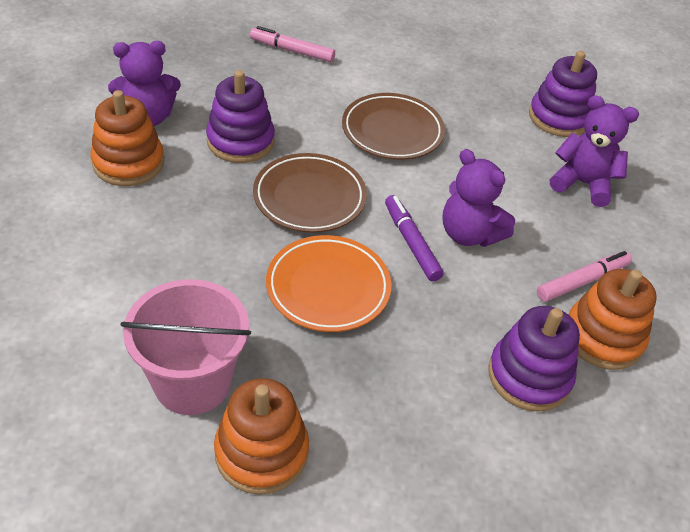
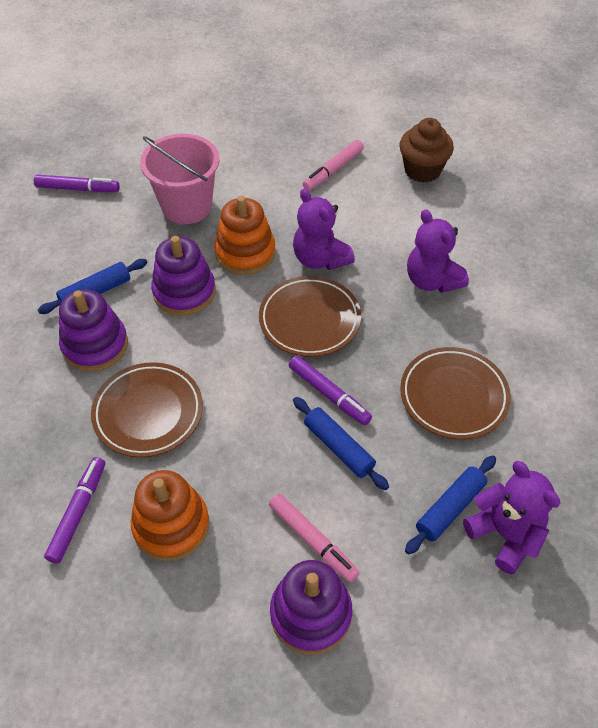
blue rolling pin: none = 0 -> [38,259,147,314] [293,397,389,490] [405,455,496,555] = 3
brown cupcake: none = 0 -> [400,118,454,183] = 1
brown plate: [253,153,367,233] [342,93,445,160] = 2 -> [91,362,203,457] [259,276,361,357] [400,347,511,439] = 3
orange plate: [266,235,392,332] = 1 -> none = 0
orange stacking toy: [90,90,164,186] [214,378,309,495] [569,269,657,370] = 3 -> [130,470,209,561] [214,196,276,275] = 2
purple marker: [385,195,444,282] = 1 -> [34,175,120,192] [44,457,105,564] [289,356,372,425] = 3

